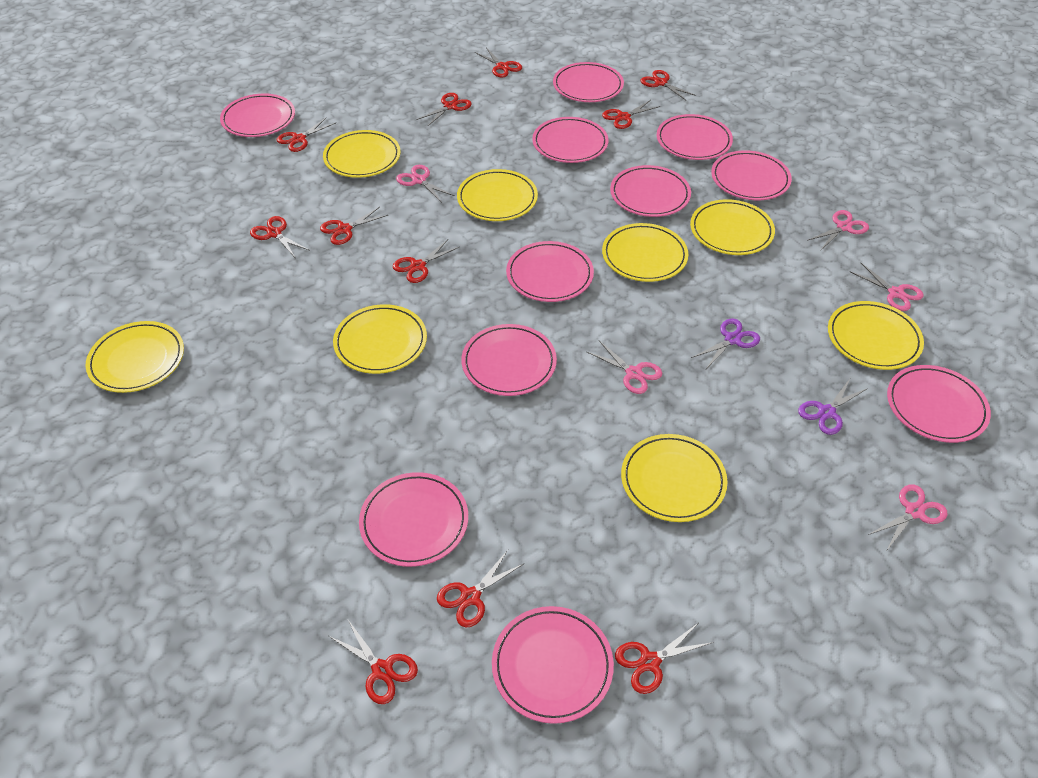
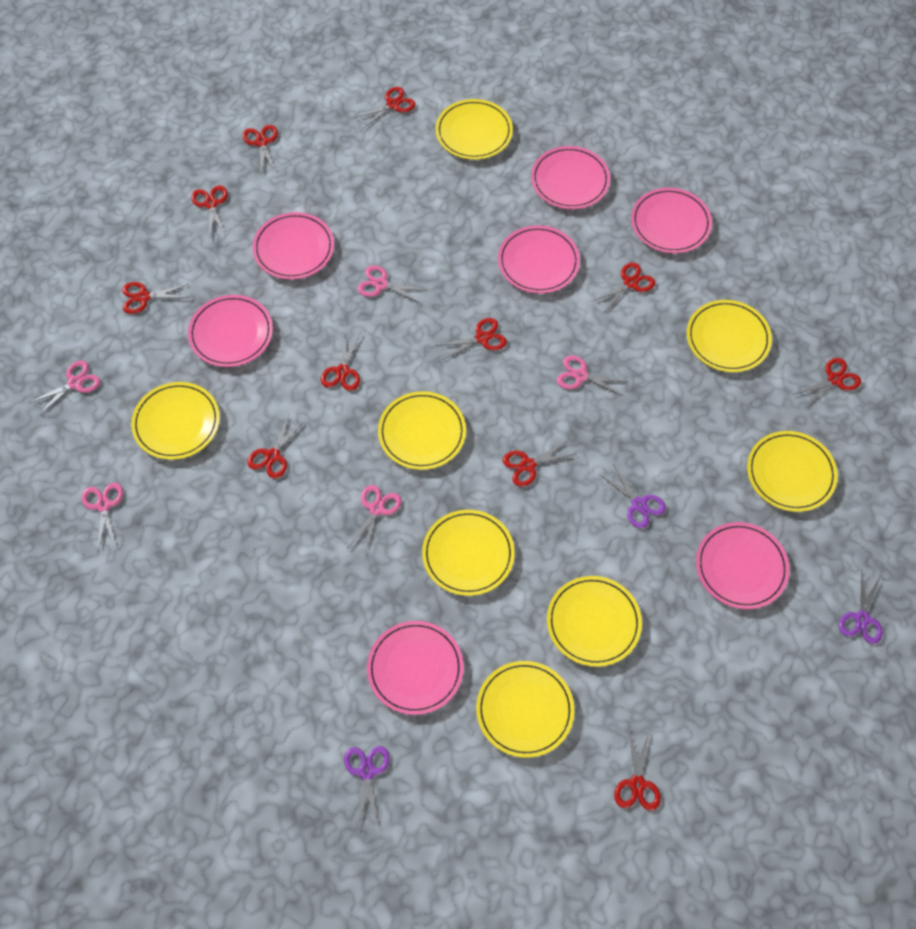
pink plate: [220,94,295,137] [359,472,468,567] [461,324,557,396] [492,606,614,724] [506,241,594,302] [532,117,608,163] [553,62,624,102] [610,165,691,217] [657,114,733,160] [711,150,792,200] [887,365,991,443] = 11 -> [188,295,273,367] [252,212,334,279] [367,621,464,715] [498,225,580,293] [531,146,610,209] [631,188,712,253] [696,522,790,609] = 7
purple scissors: [691,318,760,369] [798,379,868,435] = 2 -> [344,746,390,827] [599,464,666,528] [839,573,883,644] = 3

